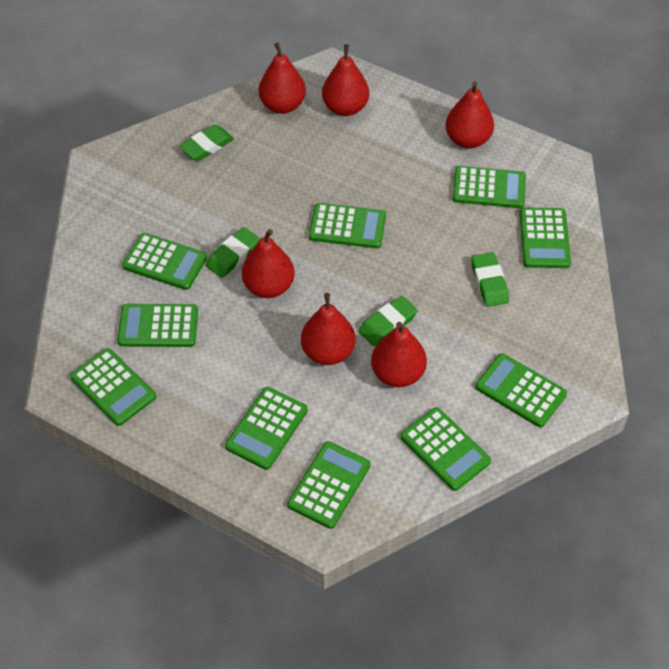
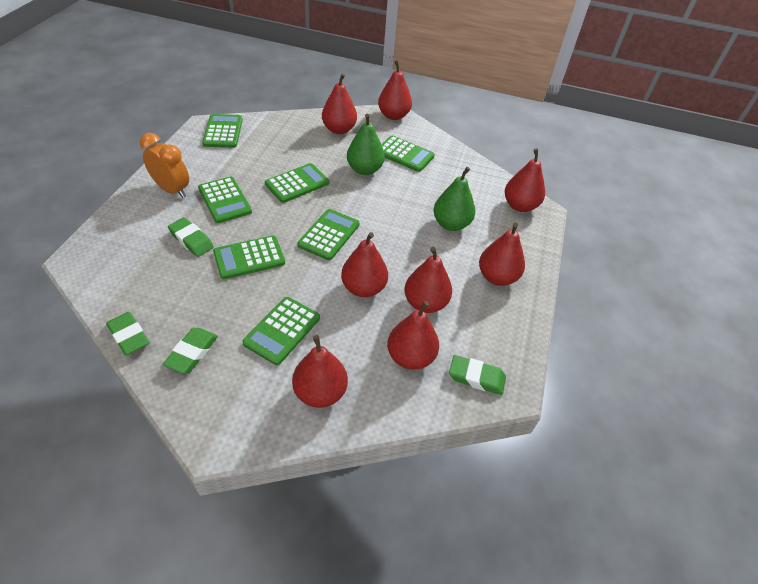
green calculator: [70,348,156,426] [117,304,198,347] [122,233,207,290] [225,387,308,470] [287,441,371,529] [309,203,386,249] [401,407,491,491] [453,166,526,208] [475,353,567,428] [519,207,571,268] = 10 -> [198,177,252,223] [202,114,243,148] [213,236,285,279] [242,297,320,365] [265,163,329,203] [298,209,360,260] [381,136,435,172] = 7
green pear: none = 0 -> [347,114,385,175] [434,167,475,231] = 2
orange clock: none = 0 -> [140,133,189,198] = 1
red pear: [242,229,294,298] [259,42,306,114] [301,293,355,365] [322,44,369,116] [371,322,427,387] [446,81,494,149] = 6 -> [292,335,348,408] [322,73,357,134] [341,232,388,297] [378,60,412,120] [387,301,439,370] [404,247,452,313] [479,223,525,286] [505,148,545,212] = 8

